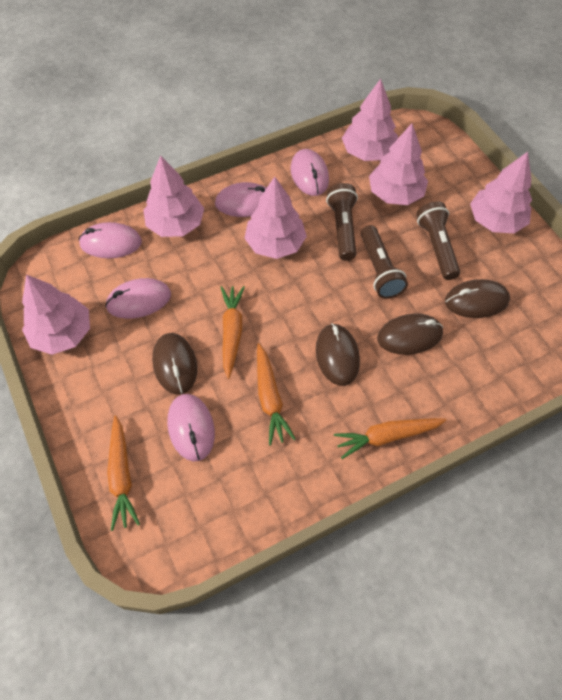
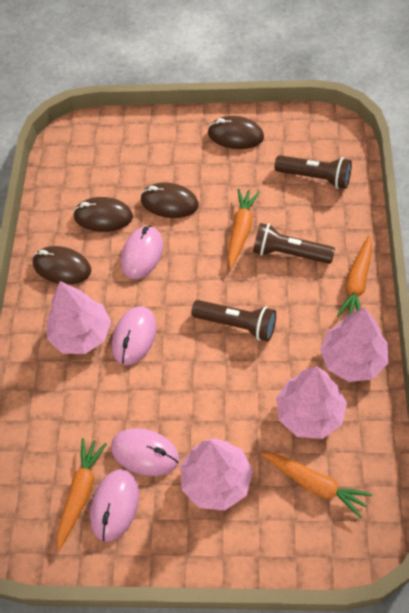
pink mouse: [78,222,142,258] [105,278,171,319] [167,394,215,462] [215,182,266,217] [291,149,329,196] = 5 -> [90,469,139,542] [111,428,179,476] [112,306,157,365] [121,226,163,279] = 4
pink tree: [22,274,90,355] [143,155,204,237] [244,177,307,259] [342,79,398,161] [369,123,428,205] [470,152,532,233] = 6 -> [47,281,111,354] [180,438,253,510] [276,366,347,439] [320,307,388,382] = 4

